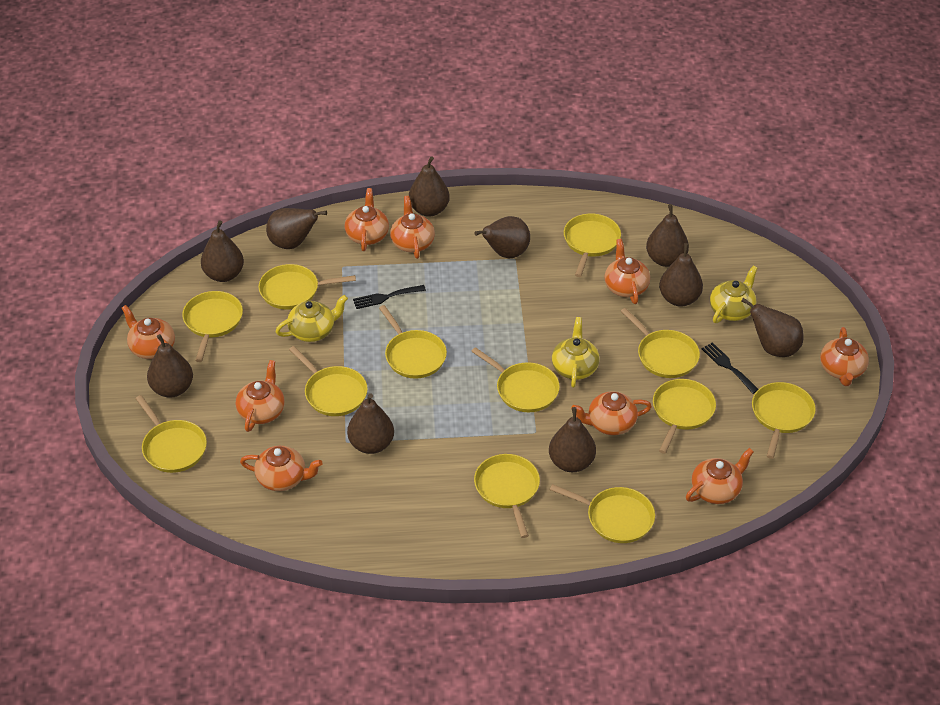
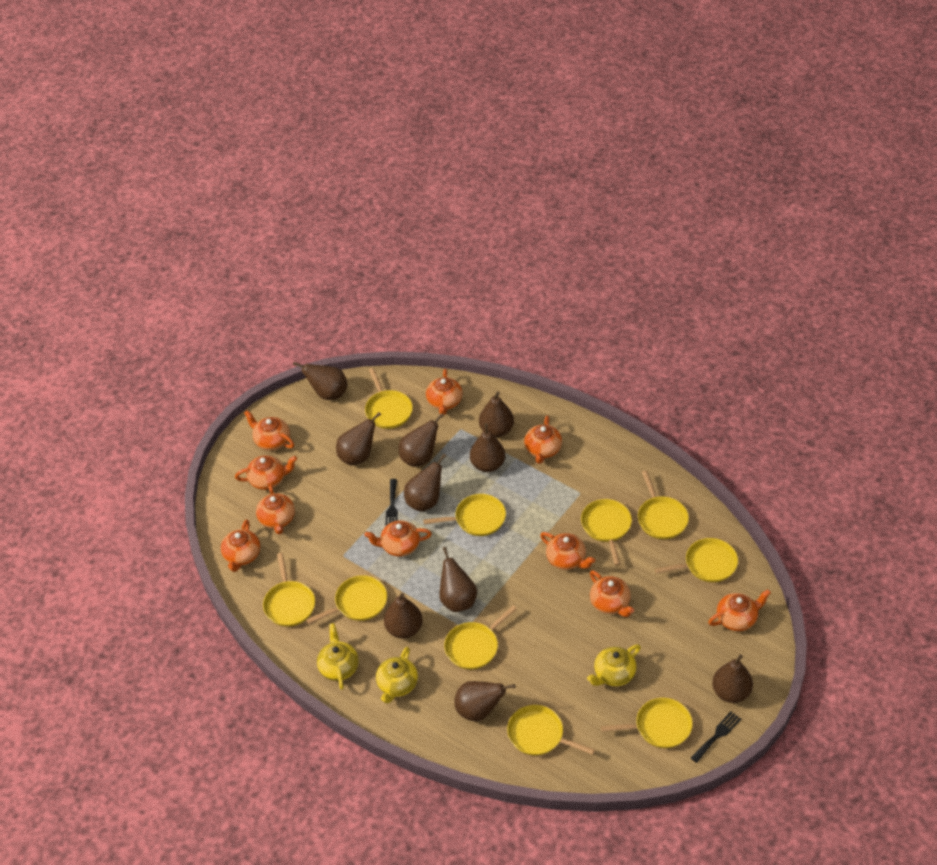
orange teapot: [122,305,175,359] [236,360,285,432] [240,446,323,491] [345,188,389,251] [390,196,435,259] [571,391,652,435] [604,239,650,304] [686,448,754,504] [820,327,869,386] = 9 -> [221,519,260,572] [235,455,297,490] [244,410,294,451] [256,485,295,534] [364,520,432,557] [426,369,463,415] [524,416,562,464] [540,532,595,570] [590,570,634,617] [708,589,771,631] = 10
yellow pan: [135,395,207,473] [182,291,243,362] [259,264,356,309] [289,346,368,416] [379,305,447,378] [471,347,560,412] [474,454,540,538] [550,484,655,543] [564,214,621,277] [621,308,700,378] [653,379,716,454] [752,382,816,459] = 12 -> [263,553,315,627] [306,575,387,624] [365,368,413,429] [423,494,506,536] [444,605,517,669] [507,705,595,756] [581,499,632,566] [601,698,693,748] [638,470,689,539] [655,538,738,582] = 10

